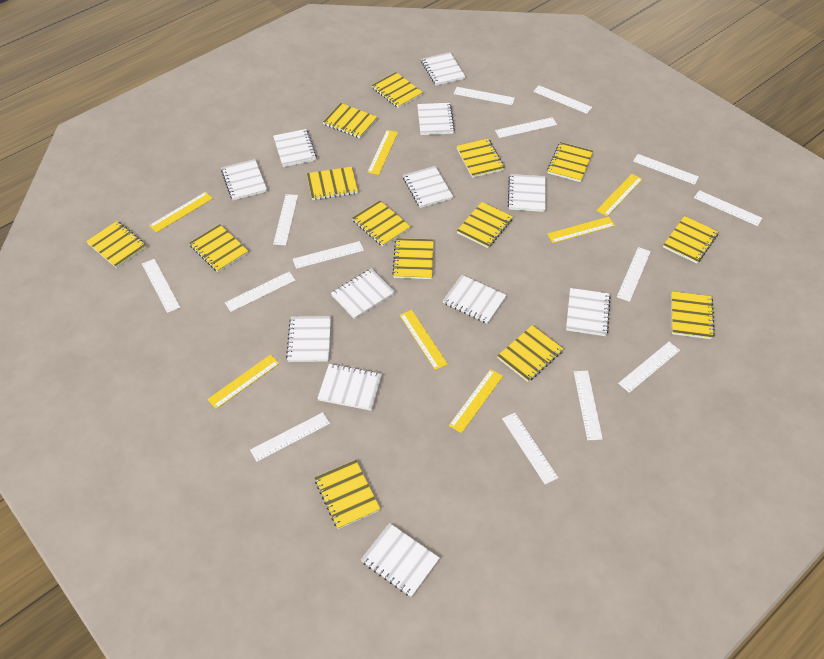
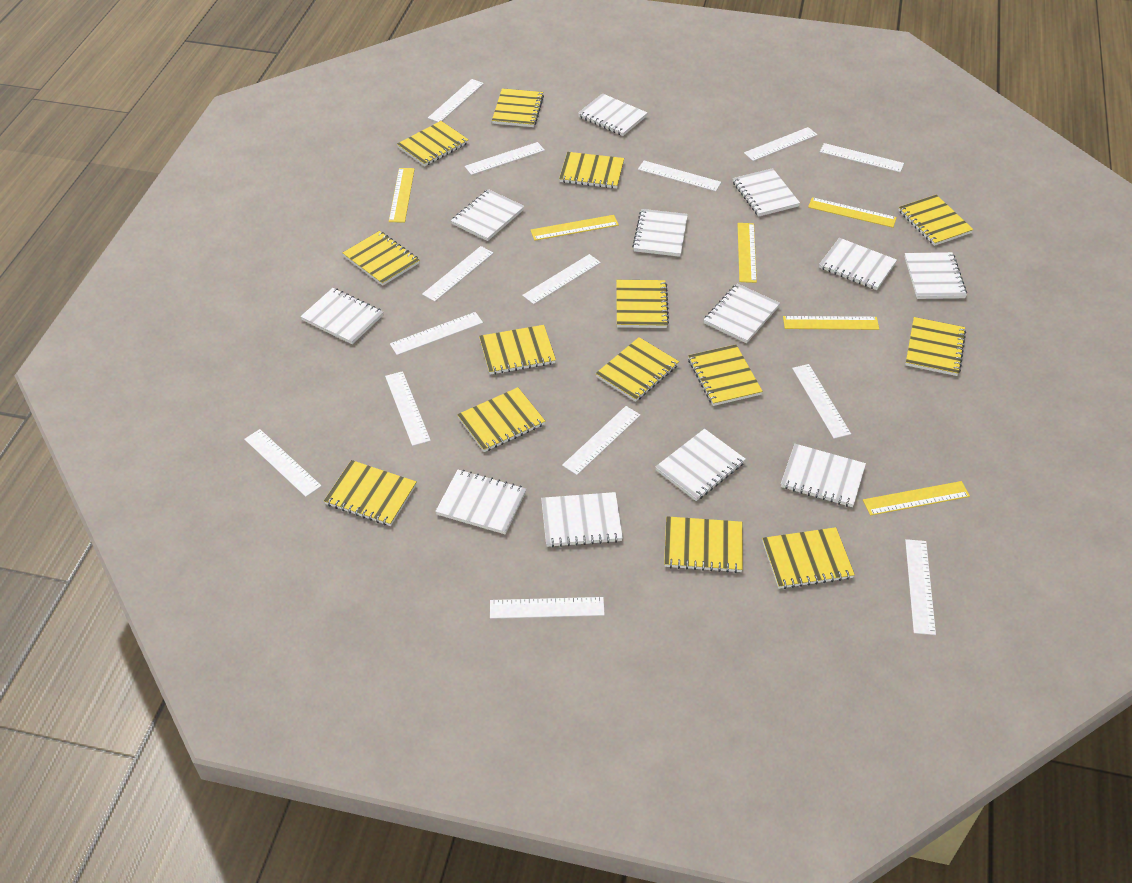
yellow ruler: [149,192,213,233] [207,354,279,409] [367,130,398,175] [400,310,448,370] [449,369,503,433] [547,217,615,243] [597,174,642,216] = 7 -> [389,168,415,223] [530,215,619,241] [738,223,757,283] [783,316,879,330] [808,197,897,228] [863,481,970,516] = 6

